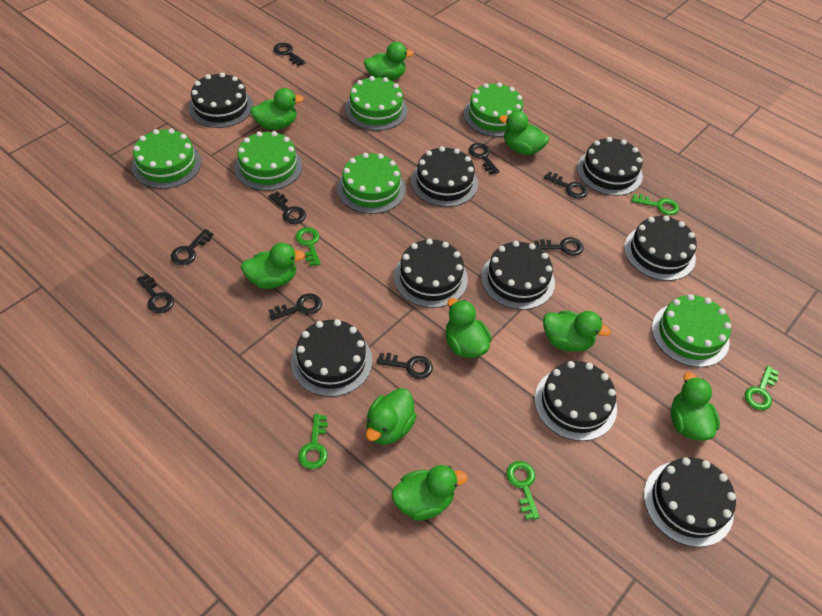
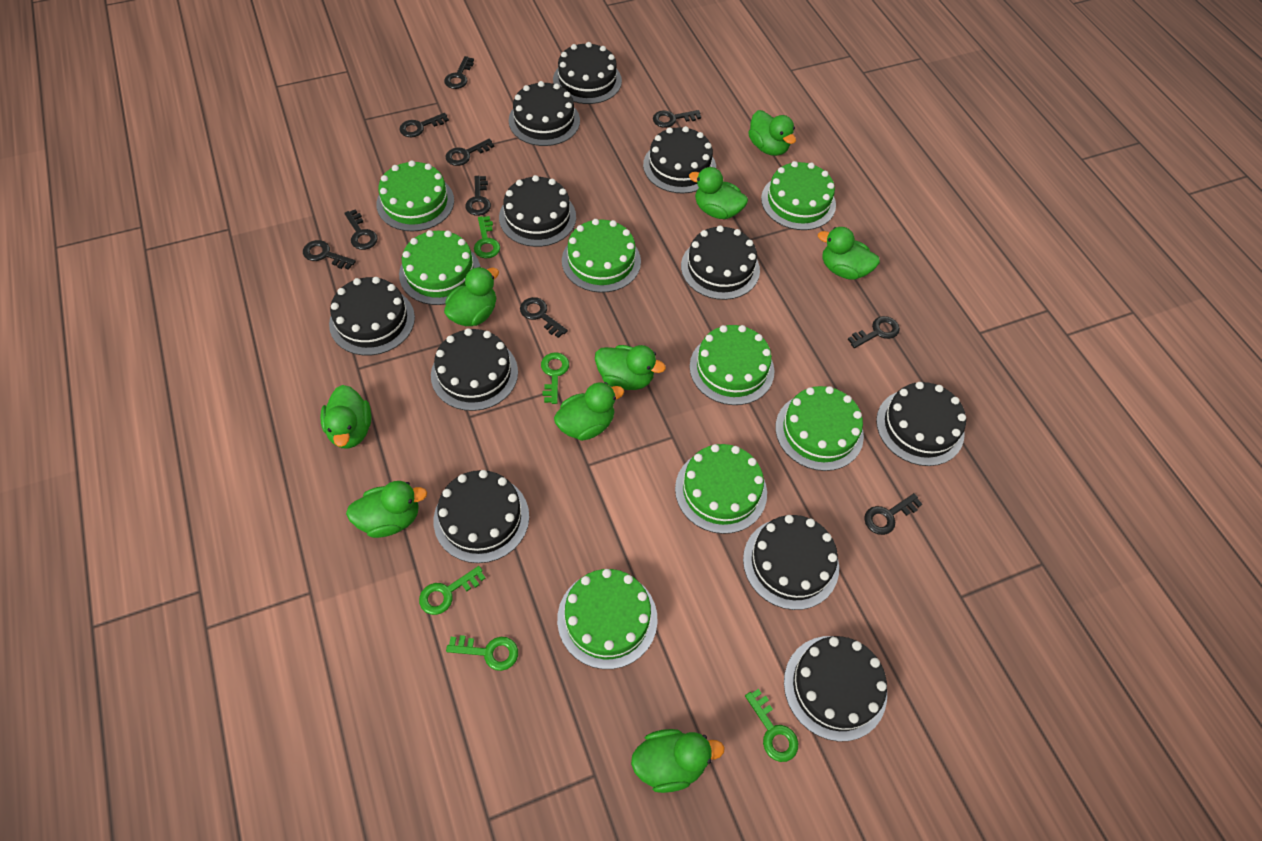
black cake: [189,73,253,128] [291,319,372,397] [394,239,468,308] [411,146,478,207] [481,241,555,310] [534,361,617,441] [577,137,643,196] [624,216,697,281] [644,457,736,547] = 9 -> [329,277,415,355] [431,328,518,411] [434,470,529,563] [499,175,576,247] [509,81,580,146] [553,42,622,104] [643,126,716,193] [681,226,760,300] [743,515,839,610] [784,636,887,742] [876,382,966,466] = 11
black key: [137,274,174,313] [171,229,213,265] [269,191,306,224] [269,293,322,320] [273,43,306,66] [376,353,433,379] [468,143,500,175] [534,237,584,256] [544,172,588,198] = 9 -> [303,240,356,270] [344,209,378,250] [400,113,449,137] [444,56,474,89] [446,139,494,166] [465,176,491,216] [520,297,568,338] [653,110,701,128] [847,316,900,348] [864,493,922,535] = 10
green cake: [132,128,202,189] [234,131,302,191] [337,153,406,214] [345,76,407,131] [464,82,524,137] [652,294,731,367] = 6 -> [376,160,454,231] [399,230,480,305] [557,569,658,669] [562,219,641,293] [675,444,767,534] [690,325,774,405] [761,161,836,230] [775,386,864,471] = 8

